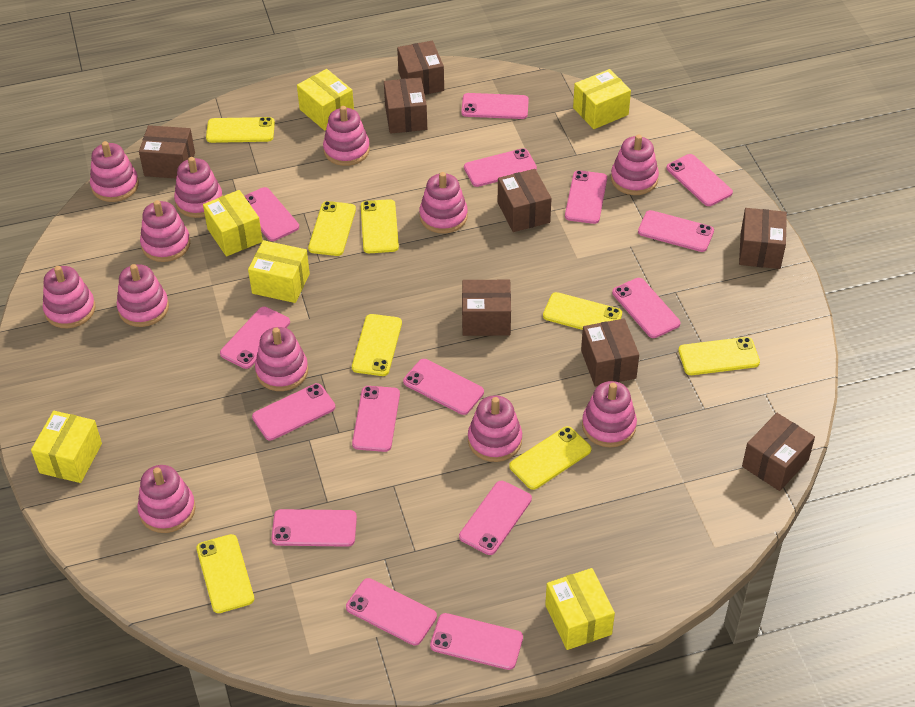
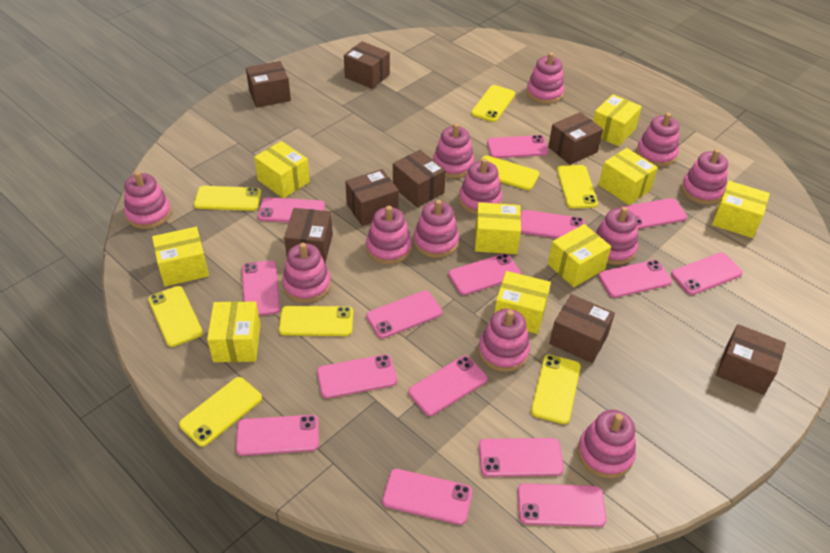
yellow box: [31,411,102,483] [203,190,263,256] [248,240,310,303] [297,69,354,131] [545,568,615,650] [573,69,631,129] = 6 -> [152,227,209,287] [207,301,261,362] [254,141,310,198] [475,202,521,254] [494,271,551,334] [548,224,611,287] [593,94,642,146] [599,148,658,205] [712,181,770,238] = 9

